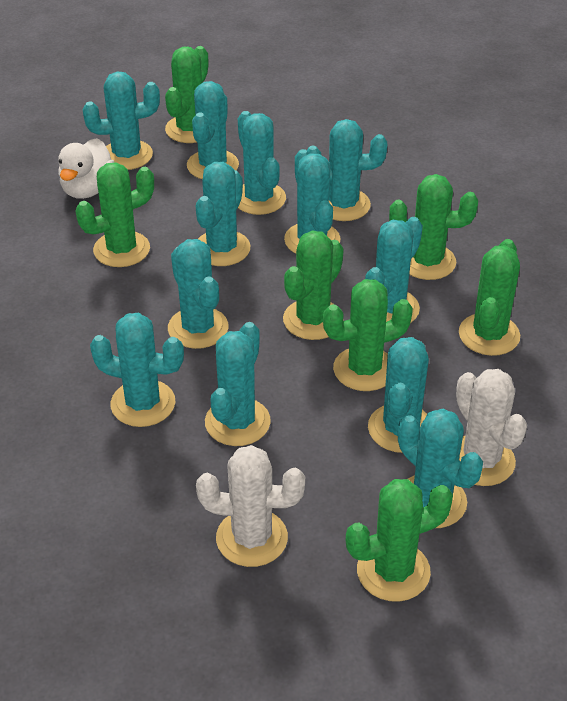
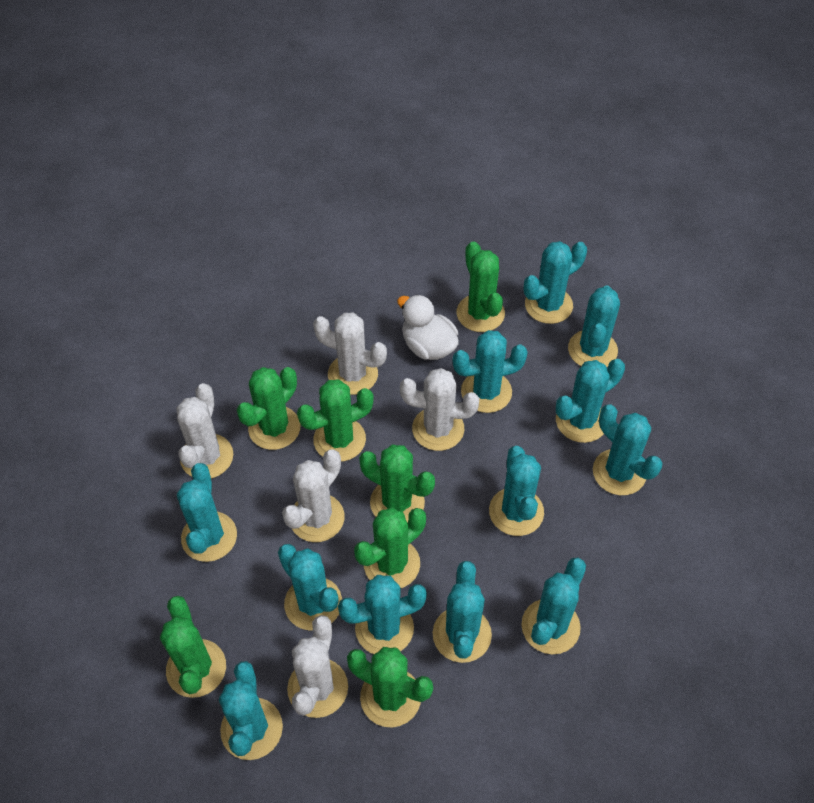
white cactus: [196,445,305,567] [456,369,527,486] = 2 -> [176,383,233,478] [282,450,344,542] [287,615,348,718] [313,313,387,395] [400,368,479,451] = 5

